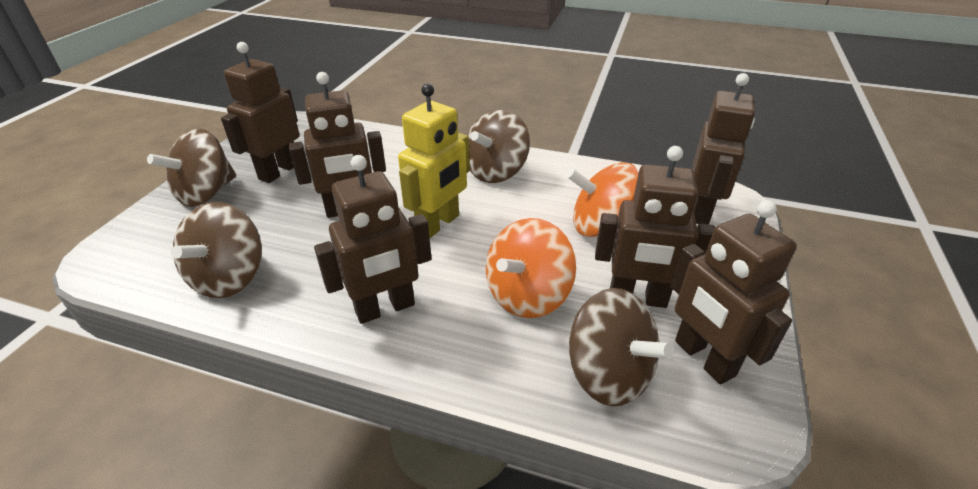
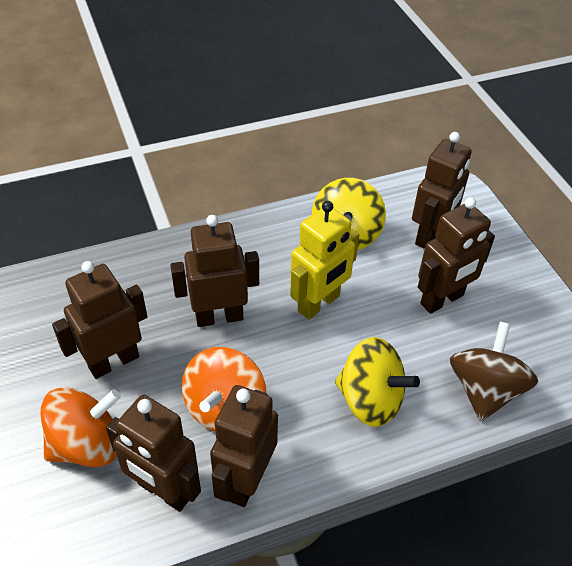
brown spinning top: [147,128,236,207] [171,202,262,298] [467,110,530,183] [569,288,674,406] = 4 -> [450,322,538,421] = 1
yellow spinning top: none = 0 -> [312,178,386,250] [335,337,420,427] = 2

